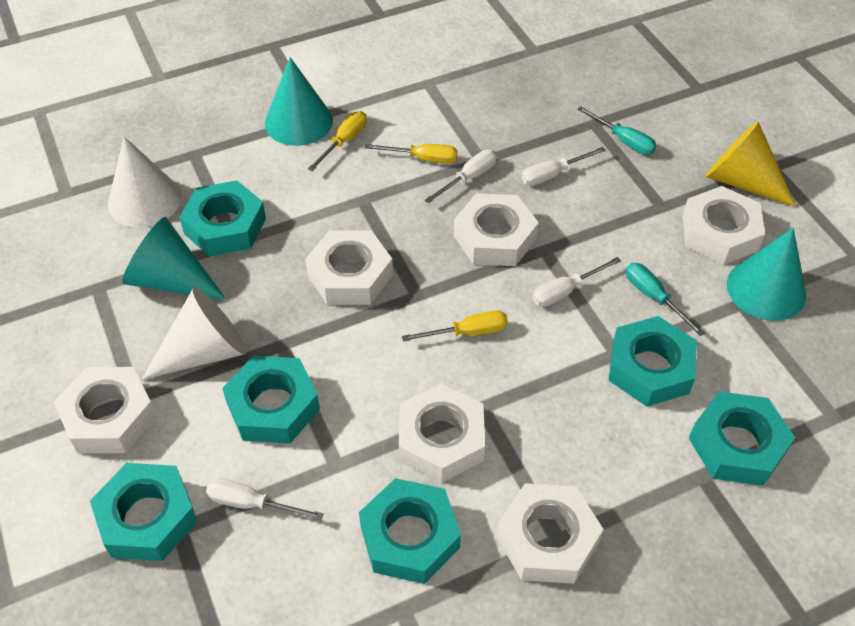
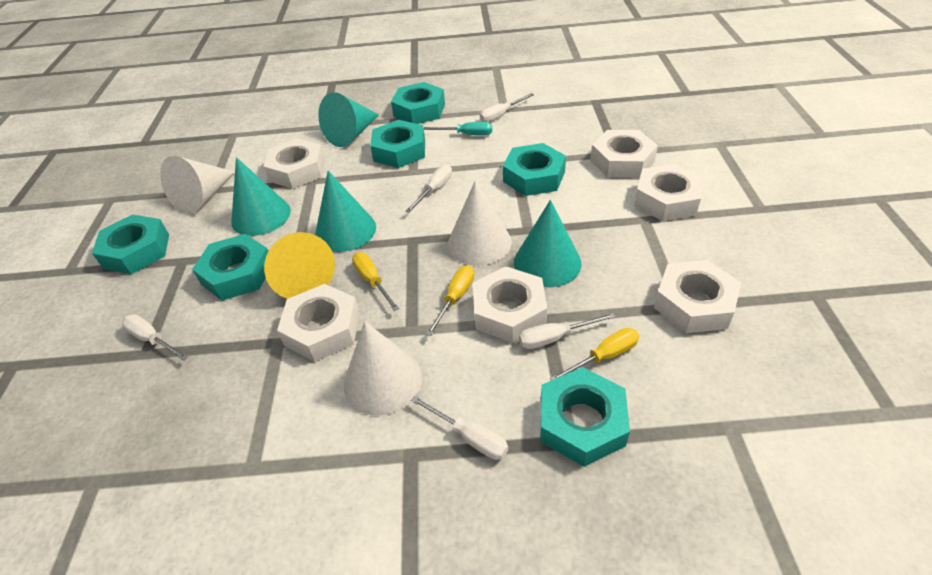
turquoise cone: [122,217,226,300] [265,57,333,146] [727,228,806,321] = 3 -> [231,157,291,236] [315,171,376,252] [318,92,379,147] [514,200,581,287] = 4
turquoise screwdriver: [577,106,657,155] [626,263,705,336] = 2 -> [424,122,492,135] = 1
white cone: [108,137,181,228] [141,287,246,380] = 2 -> [160,156,235,214] [344,321,422,416] [448,181,512,266] = 3
white screwdriver: [206,478,324,520] [424,150,497,203] [521,147,606,186] [532,257,621,307] = 4 -> [122,314,189,361] [406,164,452,213] [411,396,508,460] [480,93,534,122] [519,313,616,349] = 5

